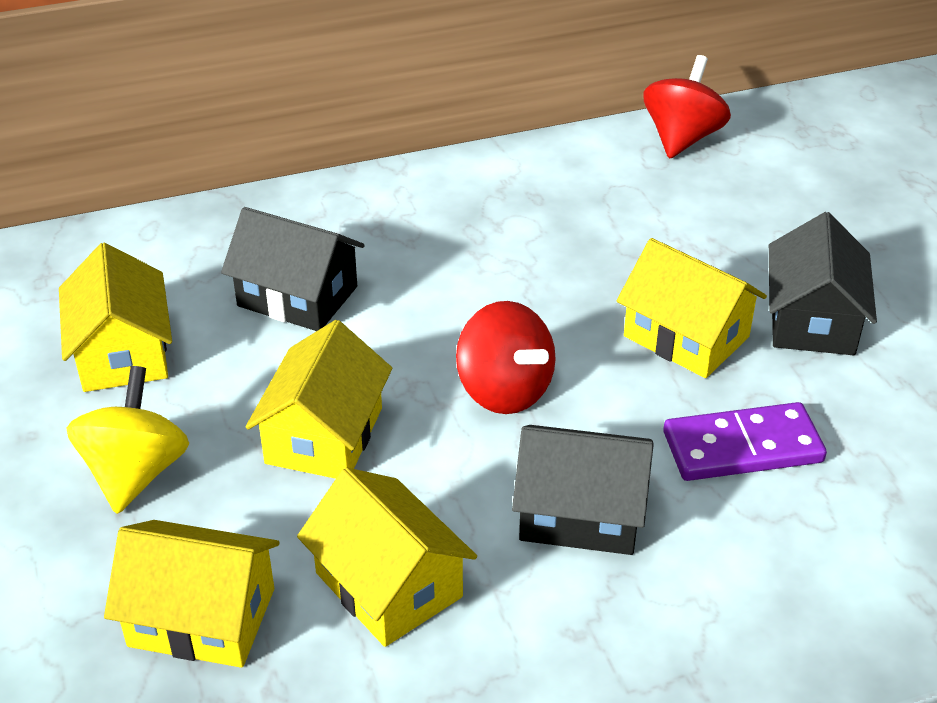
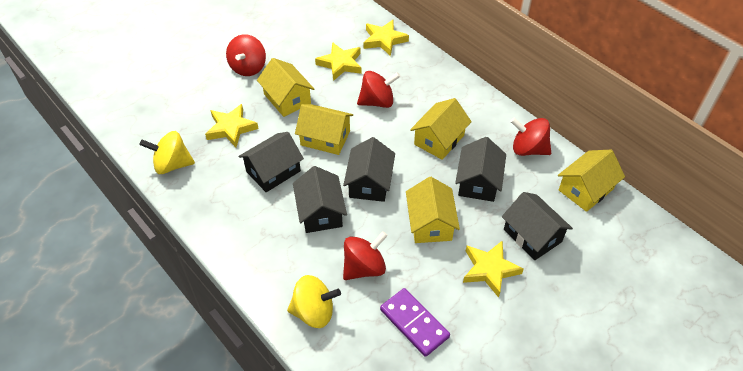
black house: [221,207,365,331] [512,425,654,555] [769,212,877,355] = 3 -> [238,132,304,192] [293,166,347,233] [343,137,395,202] [455,137,506,202] [502,192,573,260] = 5
red spinning top: [456,301,556,414] [643,55,731,159] = 2 -> [226,34,266,76] [343,231,388,280] [357,71,400,108] [510,118,551,156] = 4
yellow spinning top: [66,366,189,514] = 1 -> [139,131,195,174] [287,275,341,328] = 2
yellow star: none = 0 -> [205,104,258,147] [315,42,362,81] [364,20,409,56] [463,240,524,298] = 4

